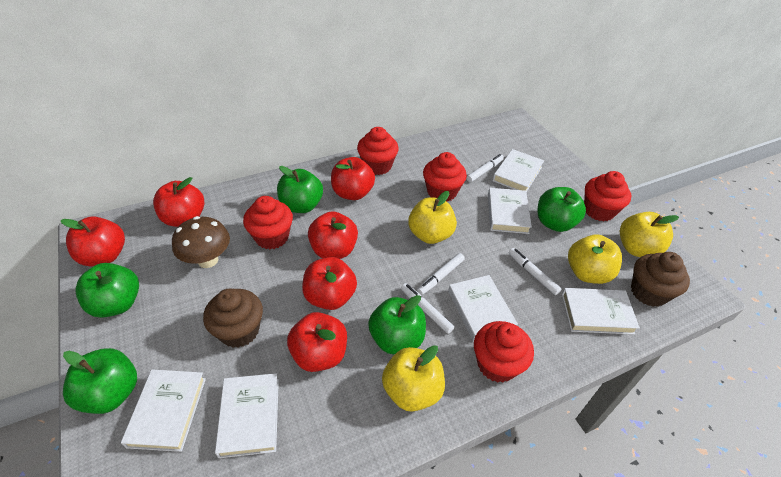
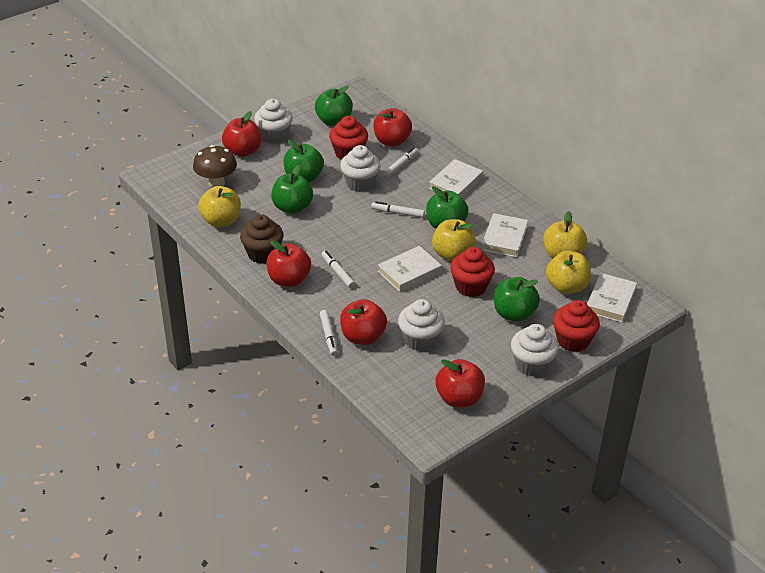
brown cupcake: [203,288,263,348] [631,252,690,307] = 2 -> [240,214,284,264] = 1
red apple: [61,216,125,266] [153,177,204,227] [287,312,347,372] [302,257,357,310] [308,211,358,259] [331,157,375,200] = 6 -> [222,111,262,157] [267,241,311,287] [340,299,387,345] [373,108,412,146] [435,359,485,407] = 5
red cupcake: [243,196,293,249] [357,127,399,175] [423,152,467,202] [474,321,534,383] [584,171,631,222] = 5 -> [329,116,368,160] [450,247,495,297] [553,300,600,352] = 3
white book: [121,369,206,452] [215,373,279,458] [448,275,518,342] [488,188,532,234] [493,149,544,192] [562,288,640,335] = 6 -> [378,246,442,292] [429,159,483,197] [481,213,528,258] [587,273,637,323] = 4
white cupcake: none = 0 -> [254,99,293,144] [340,145,381,192] [398,299,445,351] [511,324,559,377] = 4

